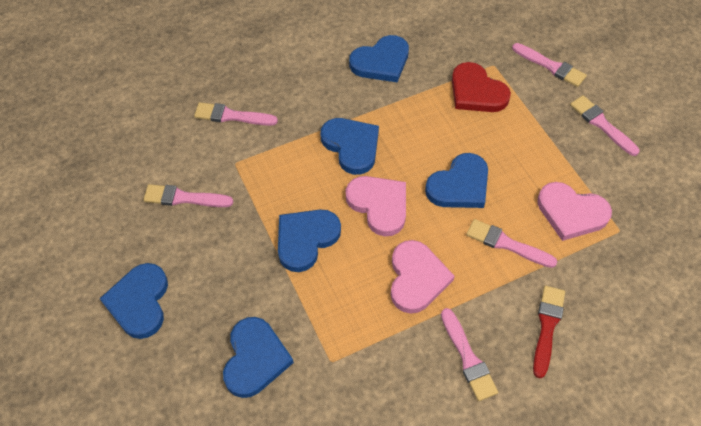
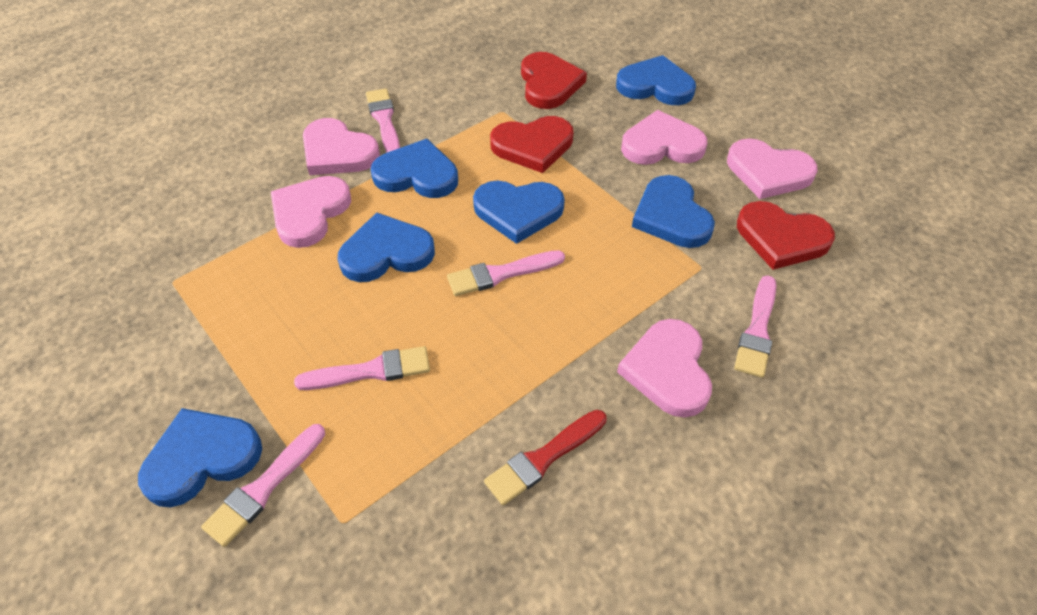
pink brush: [143,184,233,207] [194,102,278,126] [441,308,498,401] [466,219,557,268] [512,43,587,87] [570,95,640,156] = 6 -> [201,424,325,547] [294,346,430,390] [366,88,400,153] [447,250,565,296] [734,275,776,378] = 5
pink heart: [346,176,406,236] [391,240,455,314] [537,182,612,241] = 3 -> [271,176,351,248] [303,118,380,175] [617,319,712,418] [621,110,707,165] [727,138,817,199] = 5
red heart: [452,62,511,112] = 1 -> [490,116,573,173] [521,52,587,109] [737,201,835,270] = 3

